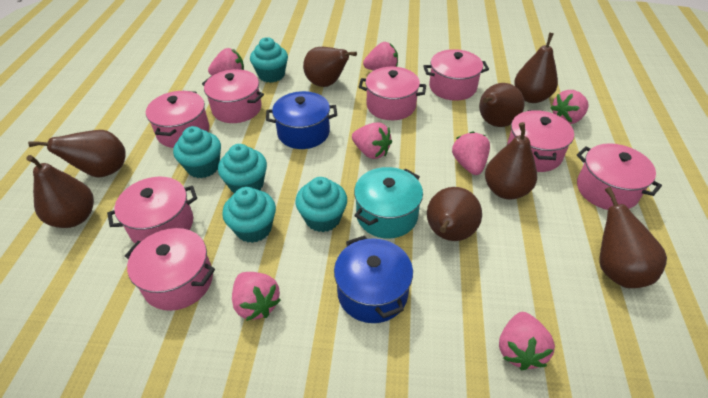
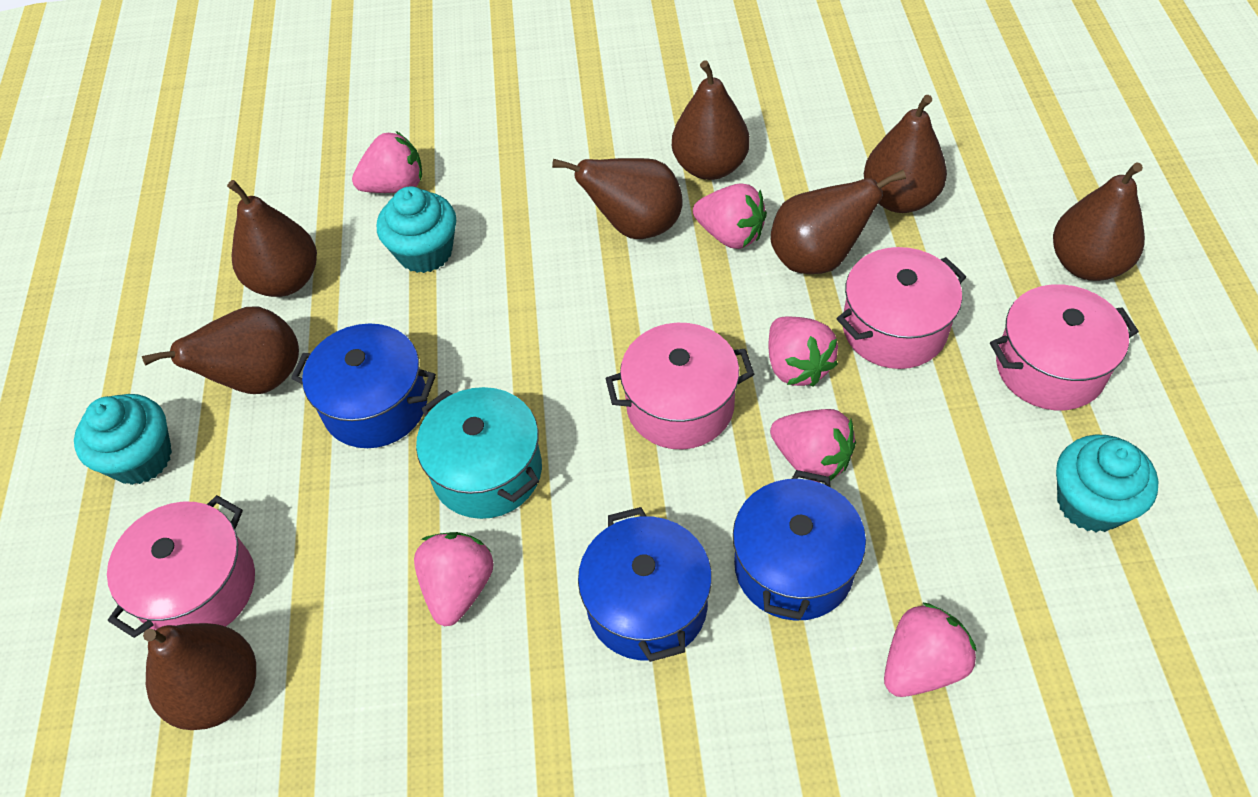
blue pot: [266,91,337,149] [334,235,413,323] = 2 -> [291,324,436,448] [578,507,712,662] [733,470,866,621] = 3
pink pot: [107,177,197,243] [125,228,215,311] [146,91,209,148] [202,69,264,123] [359,67,426,120] [423,49,489,101] [507,110,574,172] [577,143,662,210] = 8 -> [107,495,255,638] [605,323,754,450] [836,247,966,369] [990,284,1139,410] = 4
pink strawberry: [208,48,244,76] [232,272,281,321] [352,122,392,159] [363,42,398,71] [452,131,490,175] [499,312,555,370] [551,90,589,124] = 7 -> [352,131,422,193] [414,532,494,626] [693,183,767,249] [768,317,838,386] [770,409,856,482] [884,602,977,697] = 6
turquoise cupcake: [173,126,221,178] [218,144,267,193] [222,187,276,243] [250,37,288,83] [295,177,347,232] = 5 -> [74,394,172,485] [377,187,456,273] [1056,435,1158,532] = 3

